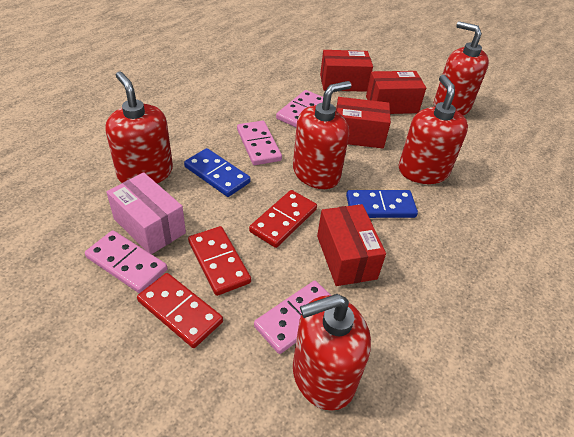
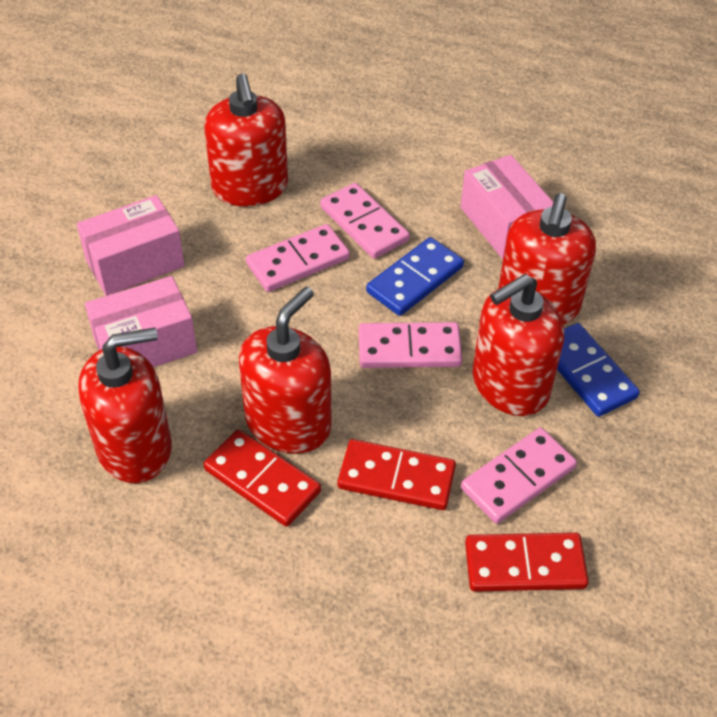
pink box: [107,172,186,254] = 1 -> [77,195,185,296] [85,276,197,367] [461,155,553,259] = 3
red box: [317,204,386,286] [320,50,373,92] [336,97,391,148] [366,71,426,114] = 4 -> none = 0

